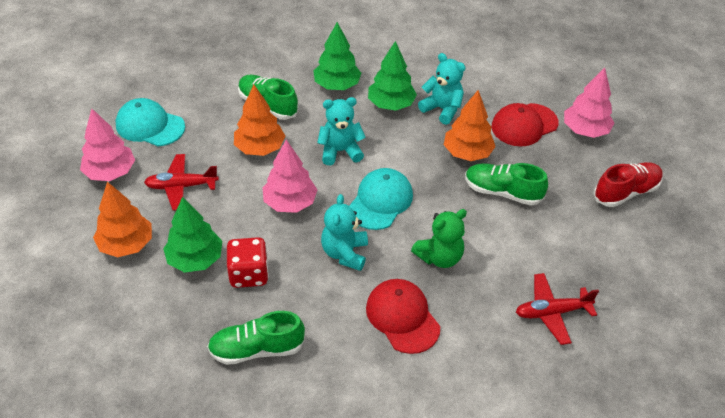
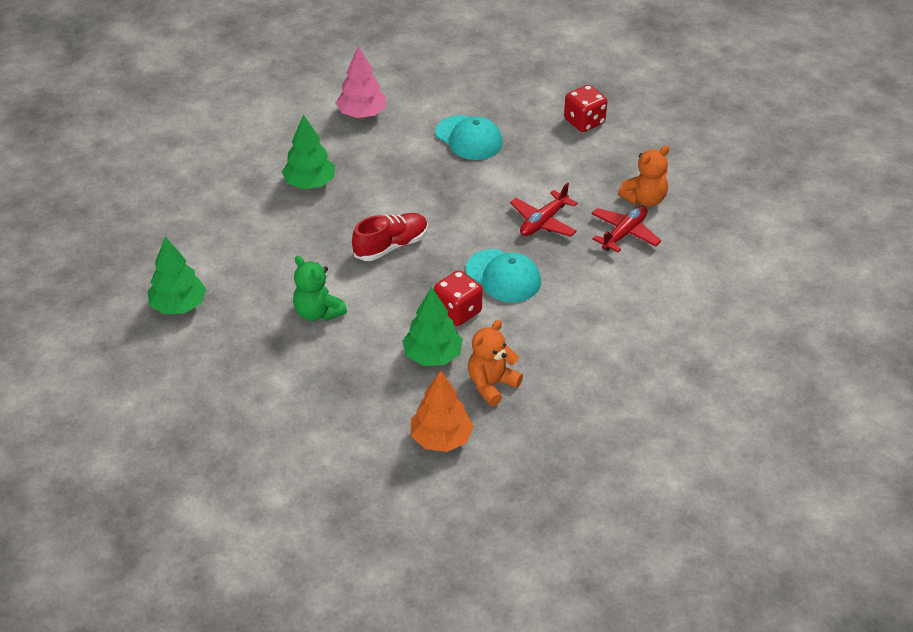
green shoe: [207,311,305,365] [238,75,298,120] [465,163,548,206] = 3 -> none = 0
orange teddy bear: none = 0 -> [468,320,523,406] [618,146,670,207] = 2
orange tree: [93,182,152,257] [234,85,286,156] [444,90,496,161] = 3 -> [411,370,474,452] = 1
pink tree: [80,108,135,181] [262,140,317,213] [564,68,614,138] = 3 -> [336,46,386,118] = 1
red cap: [366,279,440,354] [491,103,559,147] = 2 -> none = 0
red dice: [227,237,269,288] = 1 -> [434,270,482,326] [564,85,607,132] = 2
turquoise teddy bear: [317,97,366,165] [321,194,368,271] [418,53,466,125] = 3 -> none = 0

